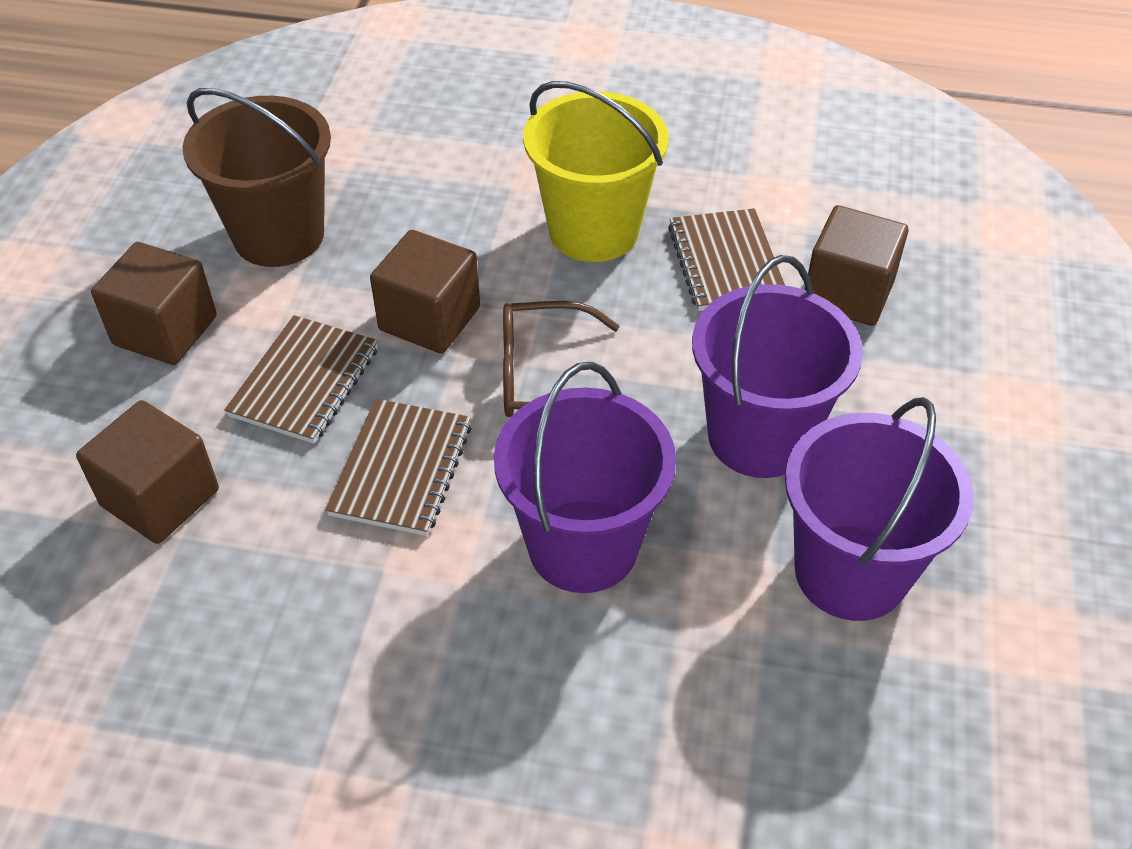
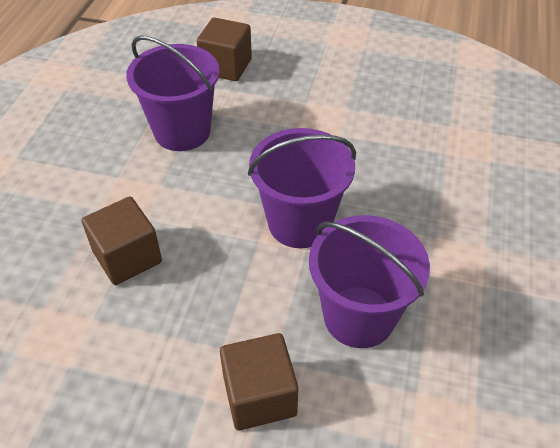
brown bucket: [182,88,331,267] = 1 -> none = 0
brown cube: [76,400,219,544] [91,242,217,365] [370,230,480,354] [805,205,908,326] = 4 -> [82,196,162,285] [196,18,252,81] [220,333,299,430] = 3
brown glasses: [503,301,619,417] = 1 -> none = 0
brown notebook: [224,315,378,444] [325,399,472,536] [668,208,785,311] = 3 -> none = 0
yellow bucket: [523,81,669,262] = 1 -> none = 0

